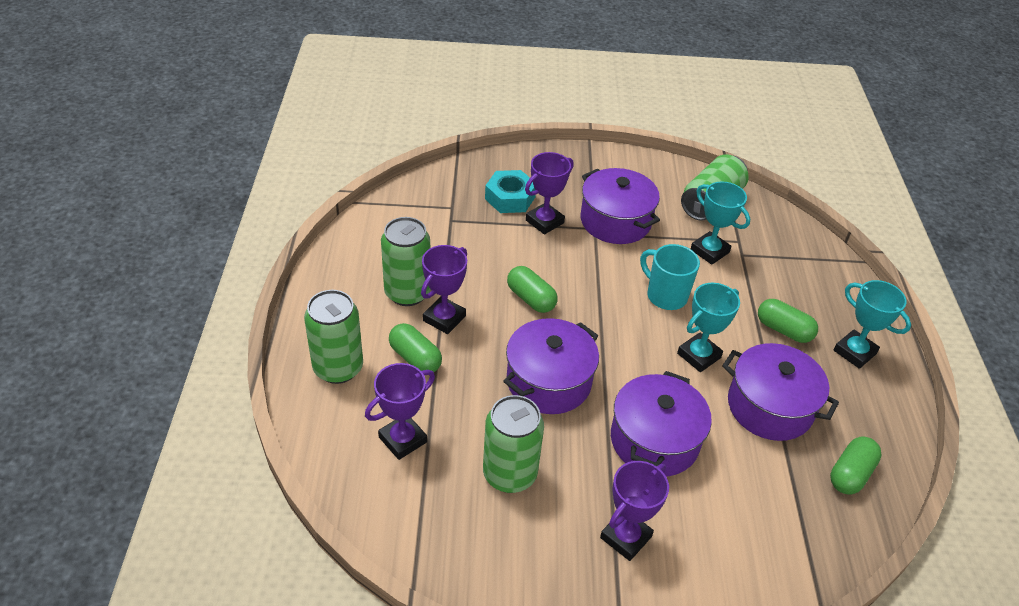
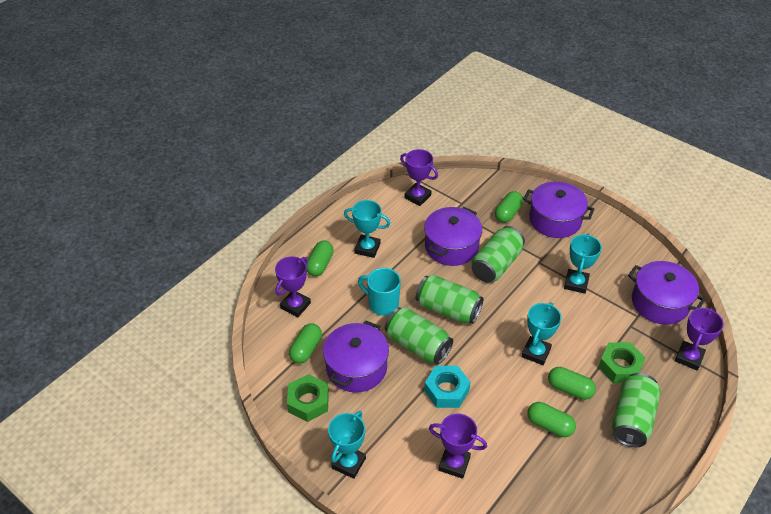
green capsule: [389,323,442,372] [507,266,558,313] [758,299,818,343] [830,437,882,494] = 4 -> [289,323,322,364] [307,241,334,276] [495,191,523,223] [527,402,576,437] [548,367,596,400] = 5
green nut: none = 0 -> [287,374,329,422] [599,342,646,383] = 2
turquoise trophy: [677,283,740,372] [691,182,750,265] [834,280,911,369] = 3 -> [328,411,366,479] [344,200,390,258] [522,302,561,365] [564,234,602,294] = 4

